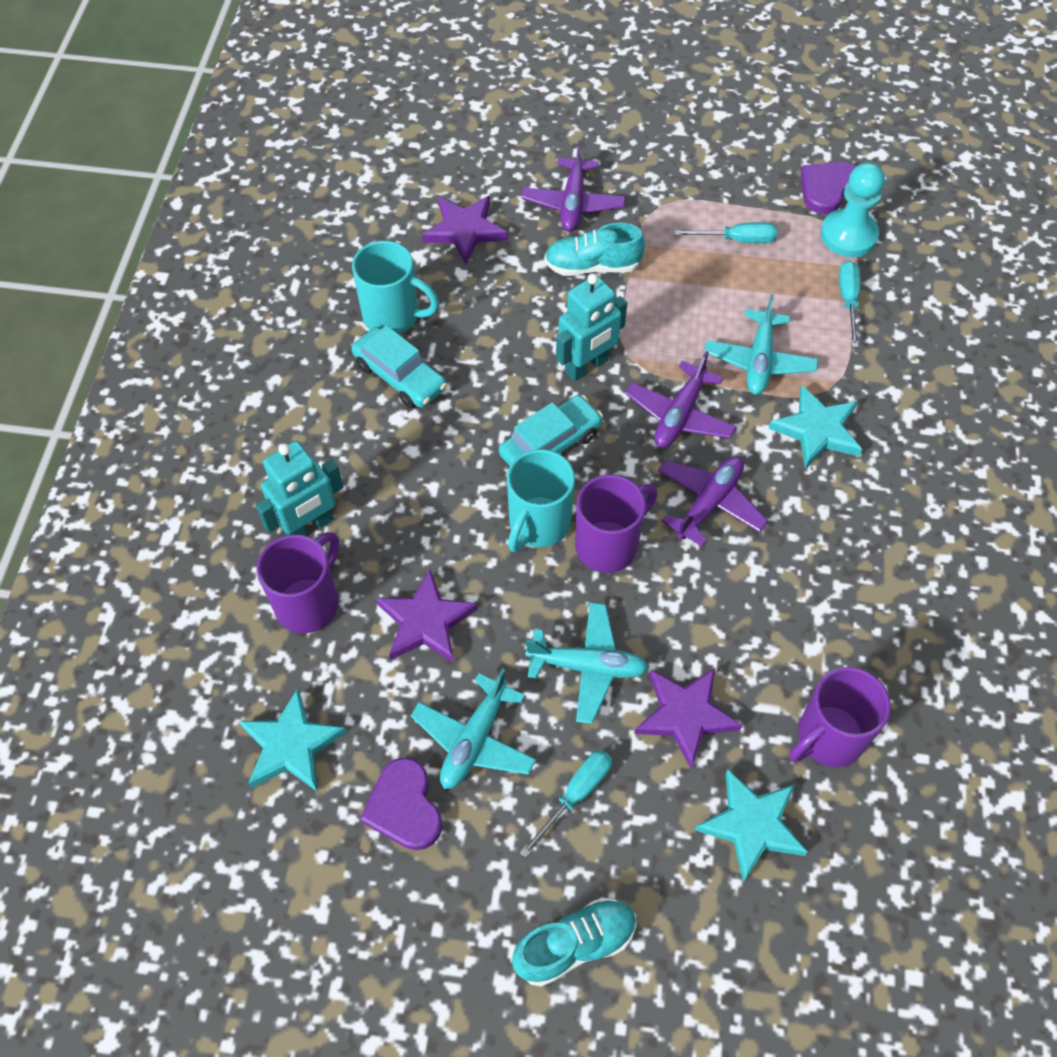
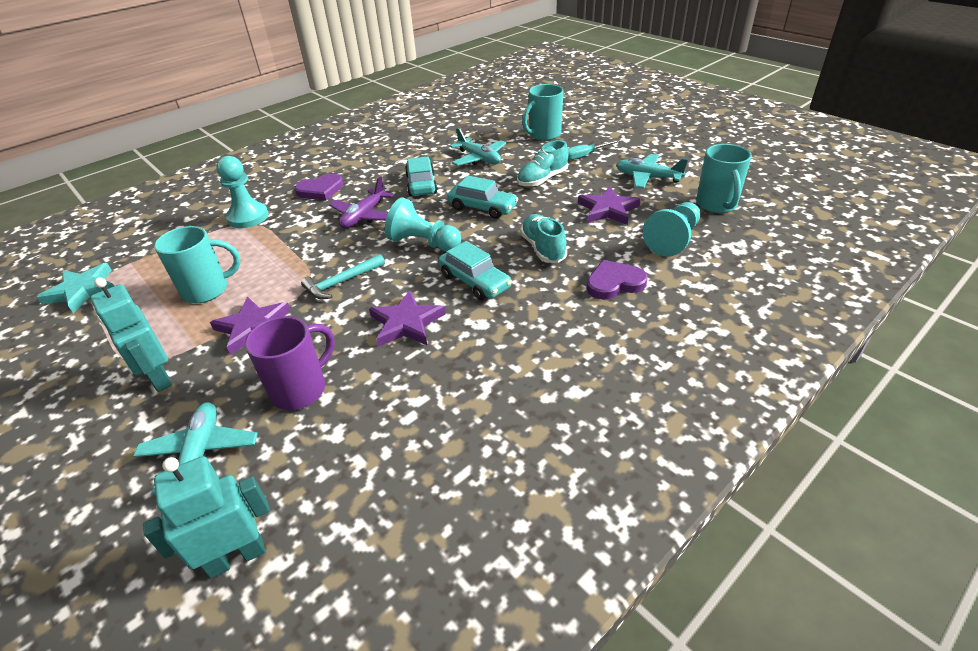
purple mug: [257,532,339,633] [575,474,658,573] [789,667,891,767] = 3 -> [245,316,335,410] = 1
purple plane: [521,141,626,231] [625,351,736,448] [658,456,768,547] = 3 -> [329,176,394,228] = 1
turquoise car: [351,325,447,408] [499,395,603,466] = 2 -> [405,157,438,196] [438,241,512,300] [447,176,518,219] = 3
turquoise hammer: none = 0 -> [301,254,385,299] = 1
turquoise mug: [352,241,439,334] [507,449,575,552] = 2 -> [154,226,241,303] [522,84,563,141] [696,144,752,213] = 3
turquoise pawn: [821,162,885,257] = 1 -> [216,156,269,228] [385,197,461,252] [643,202,701,257] = 3
turquoise screwdriver: [520,750,612,858] [674,222,777,243] [839,261,861,348] = 3 -> [568,140,620,160] = 1
turquoise star: [239,688,347,792] [695,769,808,883] [768,385,863,469] = 3 -> [37,263,114,313] = 1

